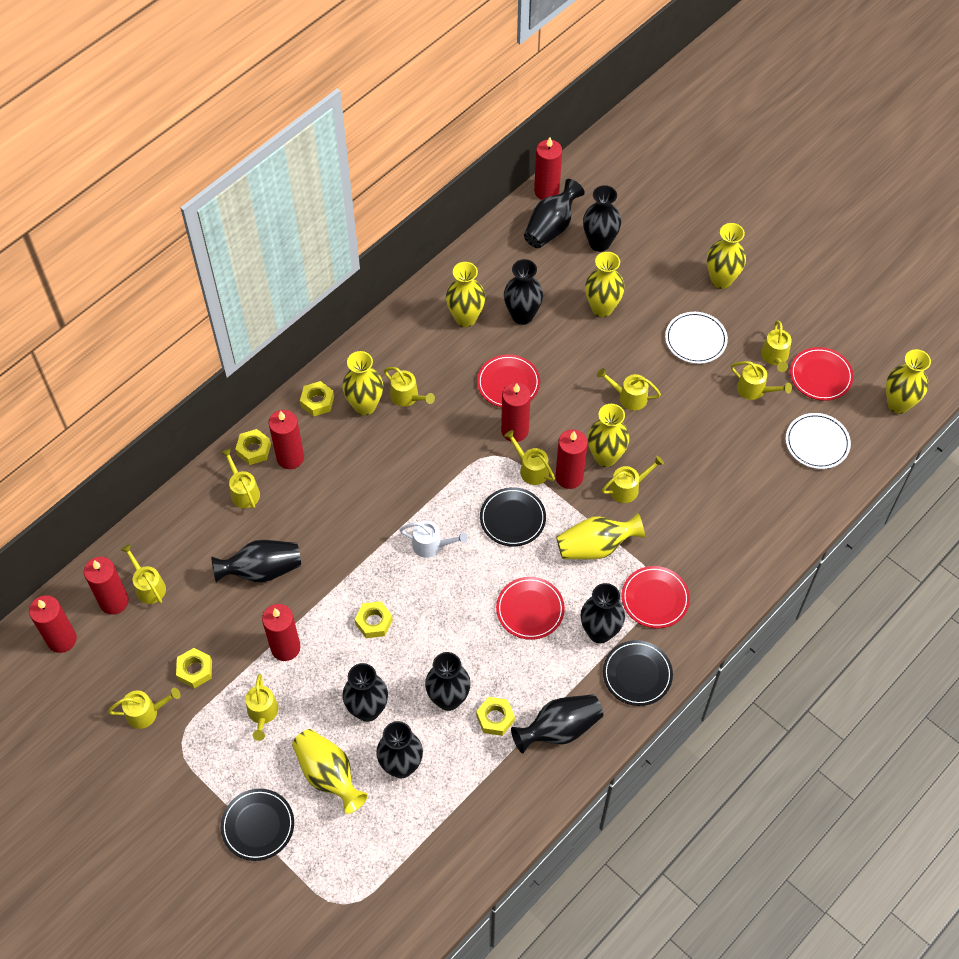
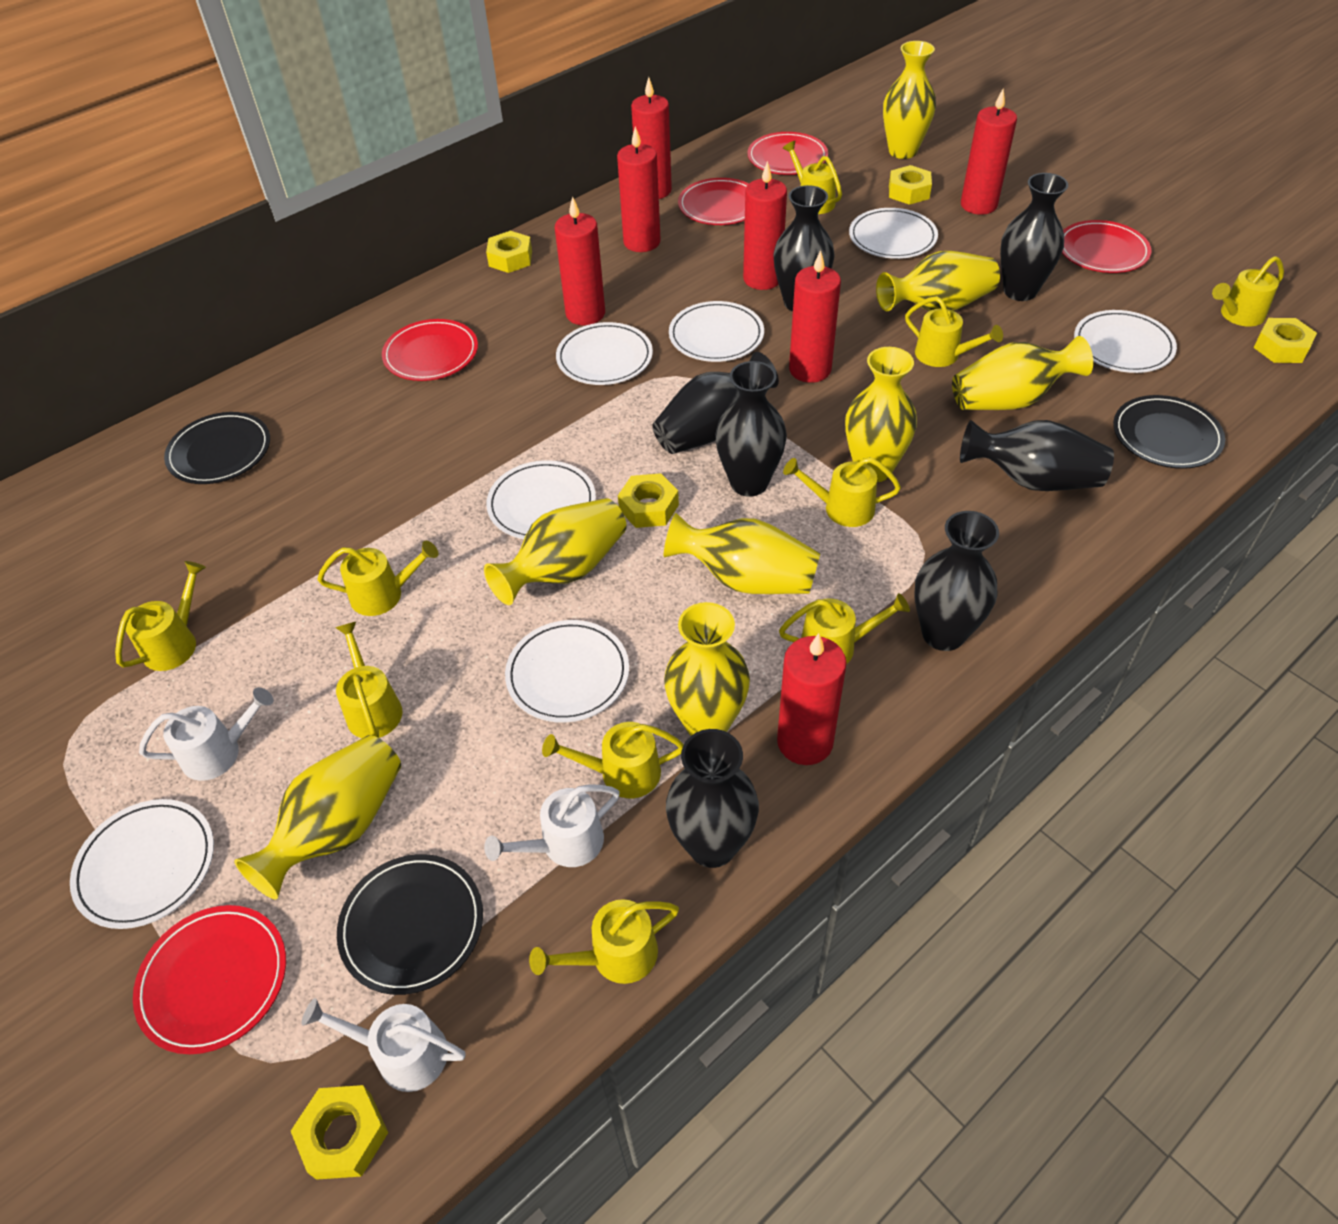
black vase: [211,540,301,583] [342,663,388,722] [376,721,423,778] [425,652,471,711] [504,259,543,325] [511,694,603,753] [524,179,585,248] [581,583,625,643] [583,185,621,252] = 9 -> [652,352,779,454] [666,729,759,868] [715,361,787,497] [773,185,835,312] [914,511,999,651] [960,420,1114,491] [1000,173,1068,301] = 7
red plate: [477,354,540,407] [496,577,565,640] [622,566,690,628] [790,347,854,401] = 4 -> [133,905,286,1054] [382,319,478,381] [678,178,749,225] [747,132,828,175] [1062,220,1152,273] = 5
white plate: [665,312,728,364] [786,413,851,469] = 2 -> [70,799,214,929] [486,460,596,539] [505,620,629,723] [556,322,653,385] [669,301,764,362] [849,208,938,259] [1074,310,1177,373] = 7
white watering can: [400,520,468,558] = 1 -> [139,687,273,781] [301,998,466,1092] [484,785,620,867] = 3

